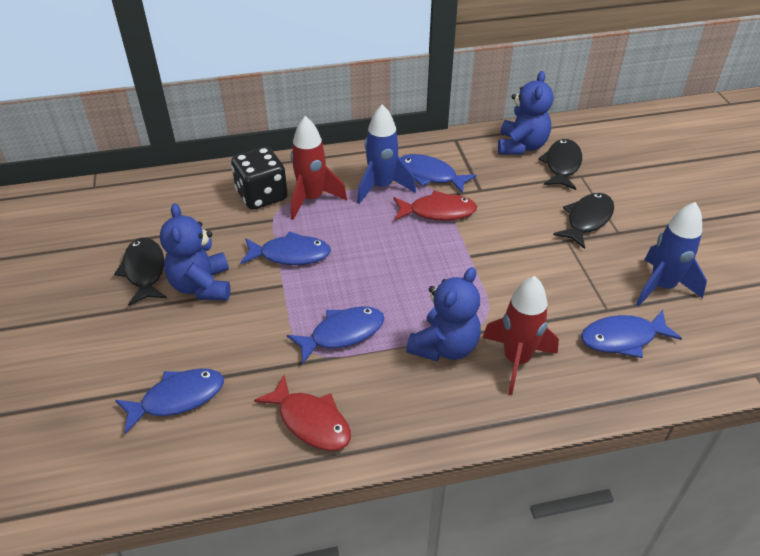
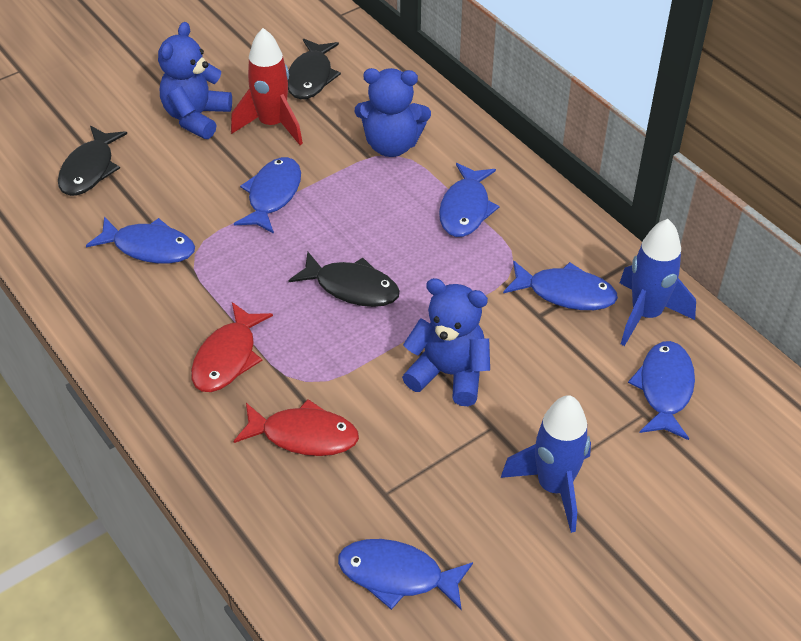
black dice: [231,147,288,210] = 1 -> none = 0
blue fish: [115,369,224,434] [240,231,331,265] [287,306,385,363] [400,154,476,194] [581,310,682,358] = 5 -> [86,217,195,263] [234,157,301,234] [338,539,473,610] [439,163,500,237] [503,260,618,310] [628,341,695,440] = 6
red rocket: [291,116,347,220] [482,276,559,395] = 2 -> [231,28,303,145] = 1

